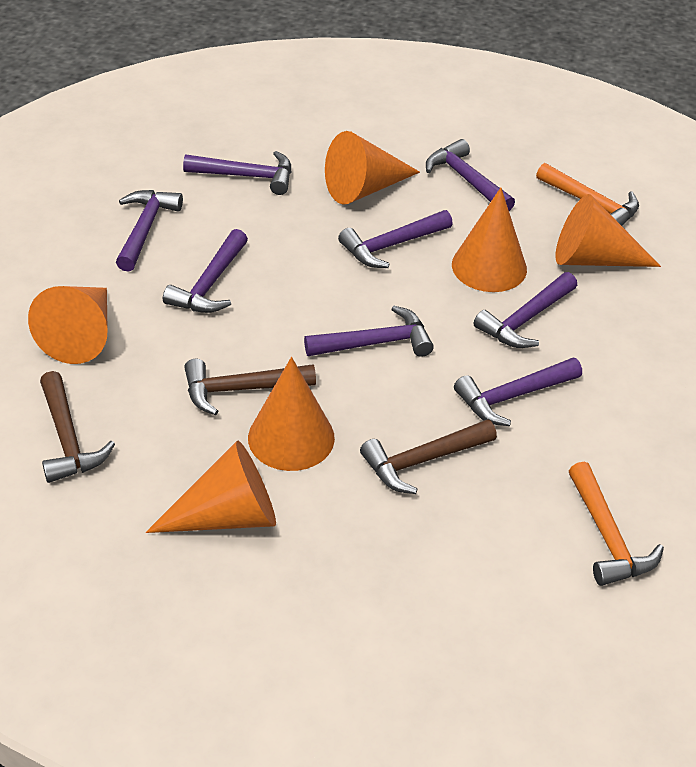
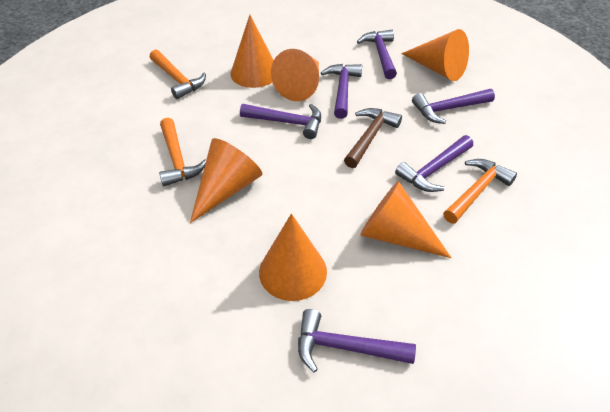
brown hammer: [40,371,115,483] [184,359,316,415] [360,419,497,494] = 3 -> [344,108,402,168] = 1
orange hammer: [536,163,639,226] [569,462,664,586] = 2 -> [150,49,206,99] [159,118,206,186] [443,159,517,224] = 3
purple hammer: [116,190,183,272] [163,229,248,313] [183,151,291,195] [304,306,434,357] [338,210,453,268] [426,139,515,211] [454,358,582,426] [474,272,577,348] = 8 -> [240,104,321,139] [298,309,416,373] [321,64,362,119] [357,30,397,79] [395,135,473,192] [412,89,495,124] = 6

